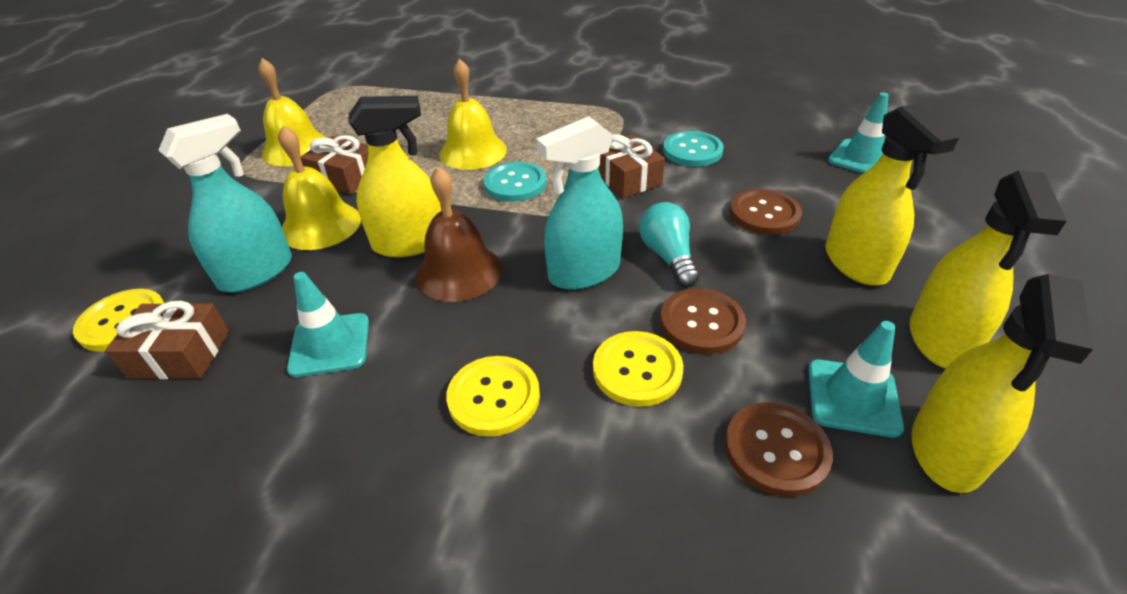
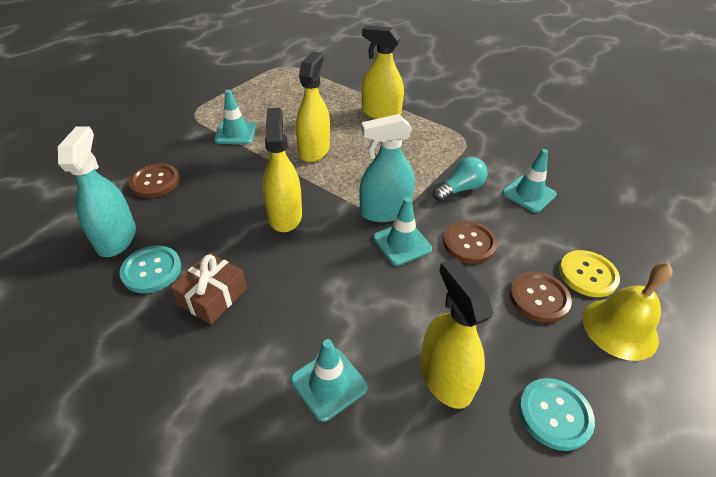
brown bell: [415,166,503,302] = 1 -> none = 0
brown gift: [105,301,229,379] [300,135,368,194] [598,134,665,198] = 3 -> [170,253,247,325] = 1
turquoise traffic cone: [287,272,369,377] [808,321,904,438] [828,92,889,173] = 3 -> [214,90,256,144] [291,339,368,422] [373,197,432,266] [502,149,557,213] = 4
yellow bell: [258,58,326,166] [278,125,361,250] [439,58,507,170] = 3 -> [583,263,672,361] = 1
yellow button: [73,289,165,352] [446,356,540,437] [593,331,683,407] = 3 -> [559,250,620,297] = 1

